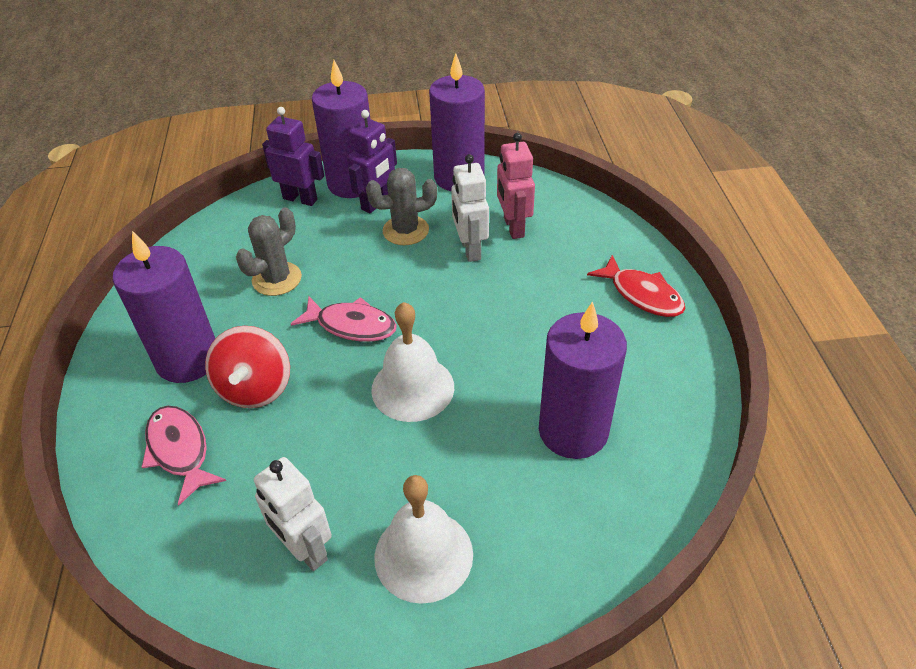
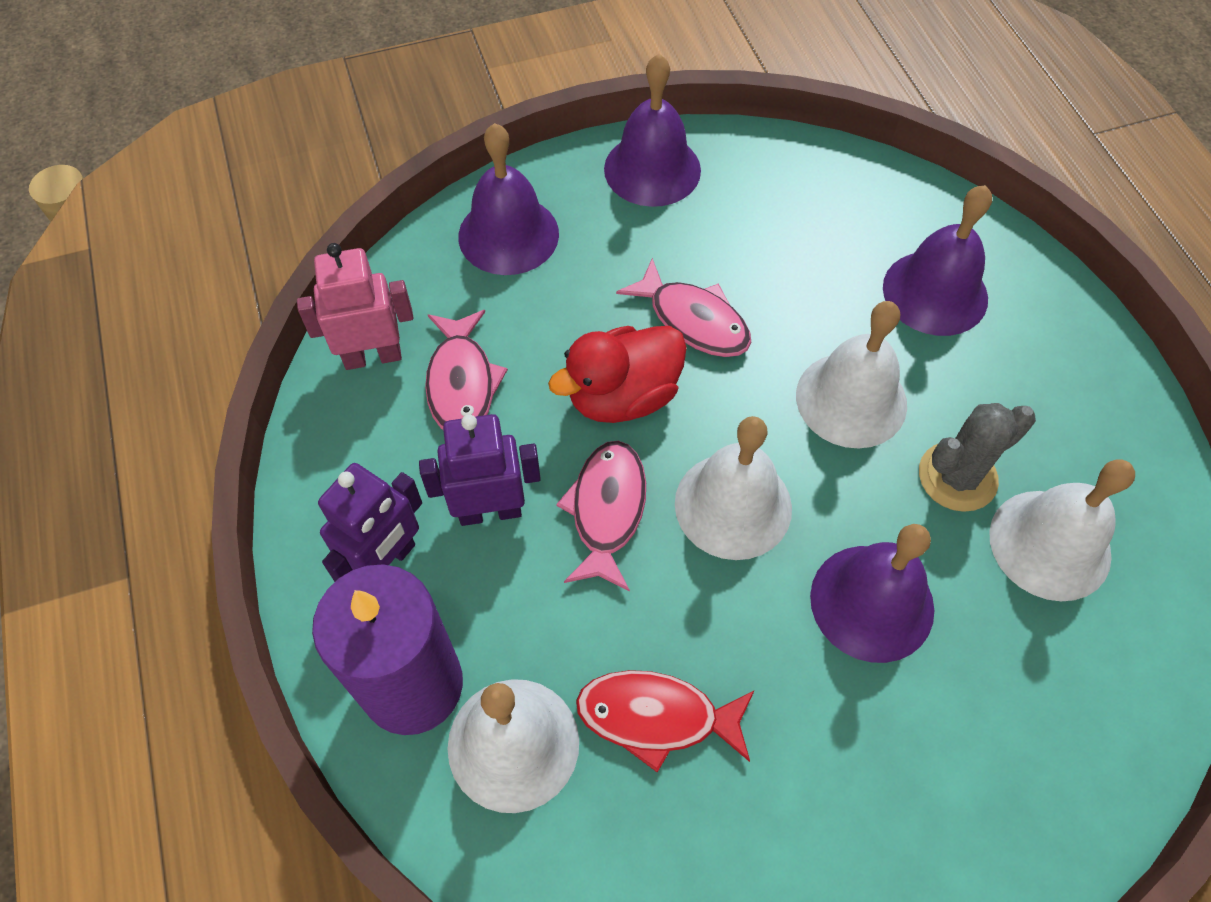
grey cactus: [236,208,302,296] [366,168,437,245] = 2 -> [919,403,1036,512] = 1
pink fish: [142,406,226,506] [291,297,397,342] = 2 -> [425,310,508,430] [556,441,646,592] [616,258,752,357] = 3
purple bell: none = 0 -> [458,123,559,275] [604,54,701,207] [810,524,934,663] [883,185,992,336] = 4
purple candle: [113,231,215,383] [312,60,370,198] [429,53,485,191] [539,301,627,459] = 4 -> [312,564,463,735] = 1
red duck: none = 0 -> [548,326,687,423] = 1
red spinning top: [205,326,290,408] = 1 -> none = 0
white bell: [371,302,454,422] [374,475,473,604] = 2 -> [448,679,579,813] [675,416,792,560] [796,301,907,449] [989,459,1135,601] = 4
white robot: [254,457,332,571] [451,154,489,262] = 2 -> none = 0

